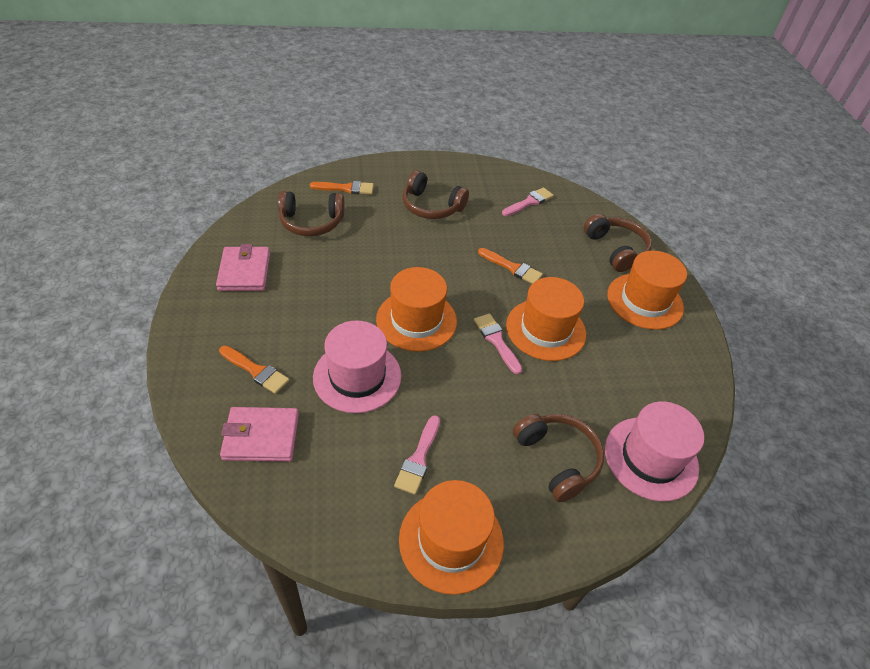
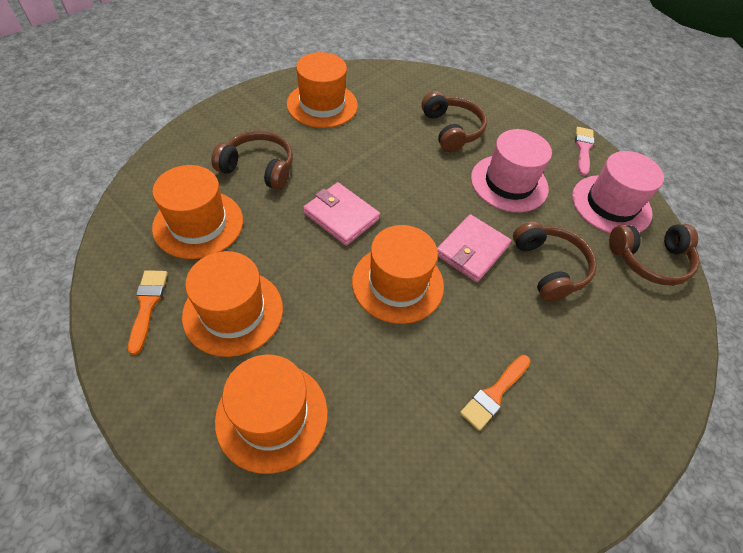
orange brush: [219,346,289,394] [310,181,374,195] [478,248,543,284] = 3 -> [128,270,168,355] [460,355,531,431] = 2
orange hat: [376,267,457,352] [399,480,504,595] [506,277,586,361] [607,251,687,330] = 4 -> [152,165,243,259] [182,251,283,357] [215,355,328,474] [287,52,358,128] [352,225,444,324] = 5
pink brush: [394,415,440,495] [474,314,522,375] [502,187,554,216] = 3 -> [575,127,594,176] = 1

